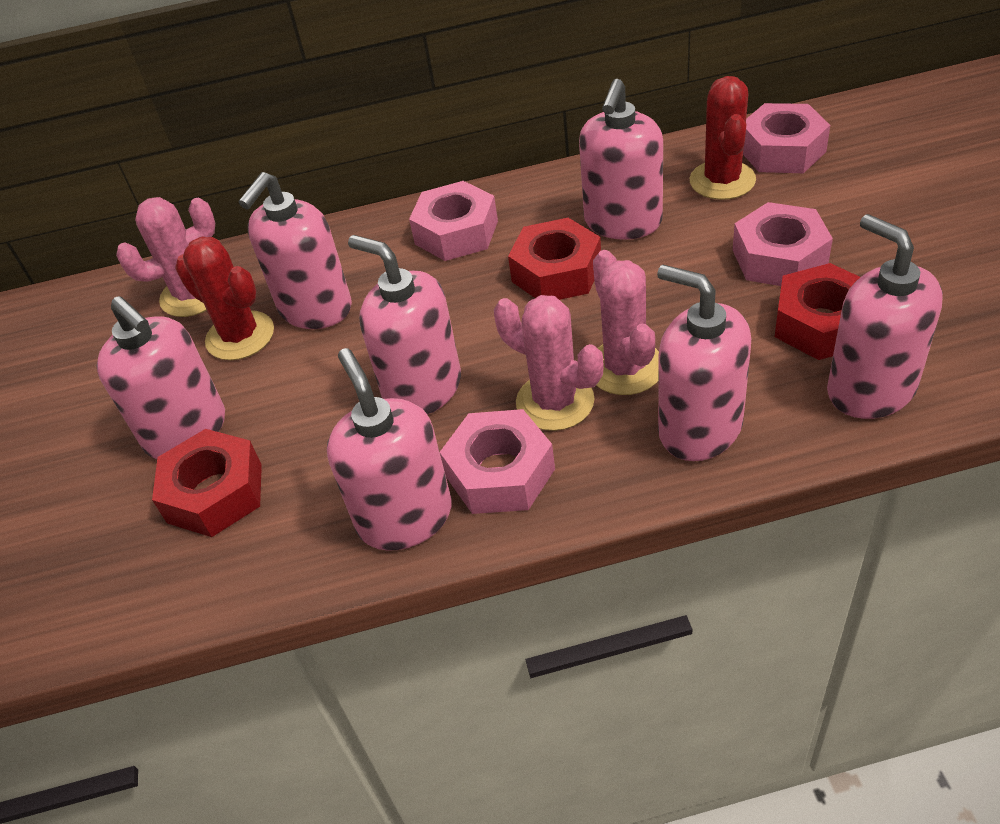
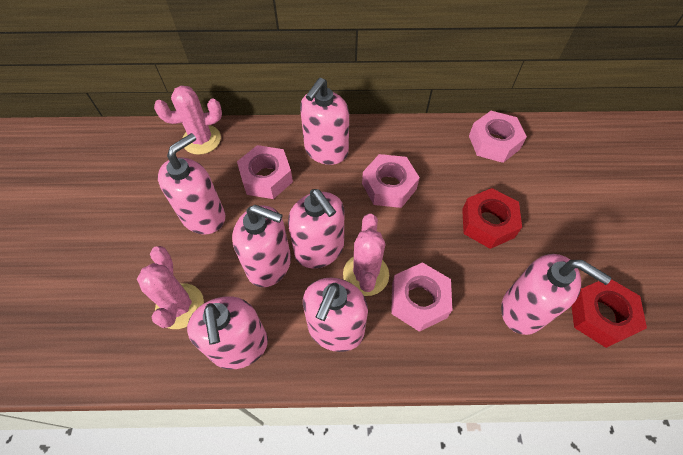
red cactus: [175,237,274,360] [690,76,756,200] = 2 -> none = 0
red nut: [152,429,262,537] [508,218,601,300] [775,263,860,360] = 3 -> [462,188,522,249] [571,279,647,348] = 2

